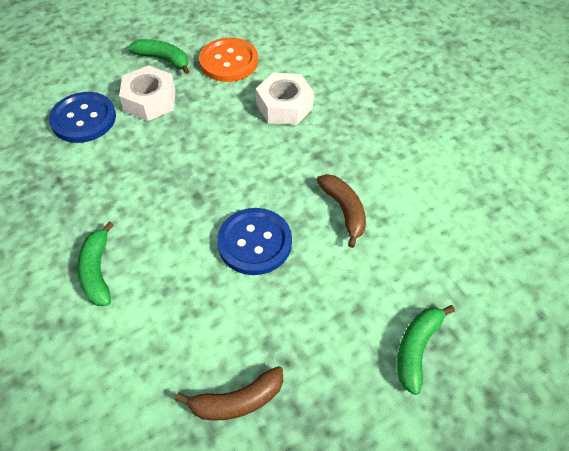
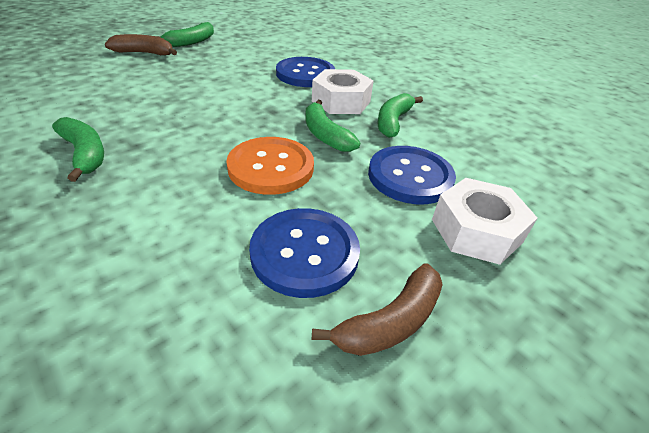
blue button: [49,92,116,143] [217,208,292,275] = 2 -> [249,208,360,298] [276,57,335,87] [368,146,456,204] = 3
green banana: [77,222,114,306] [128,39,190,74] [397,305,455,395] = 3 -> [52,117,104,182] [156,22,214,47] [305,100,360,152] [378,93,423,138] = 4

